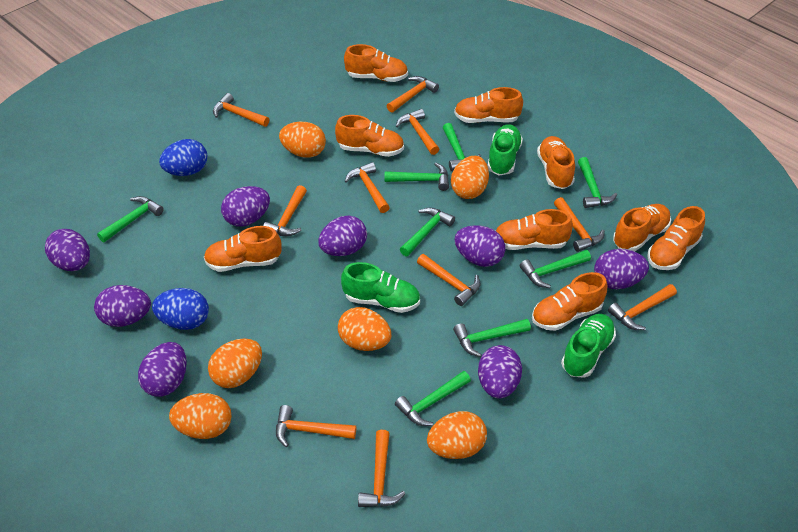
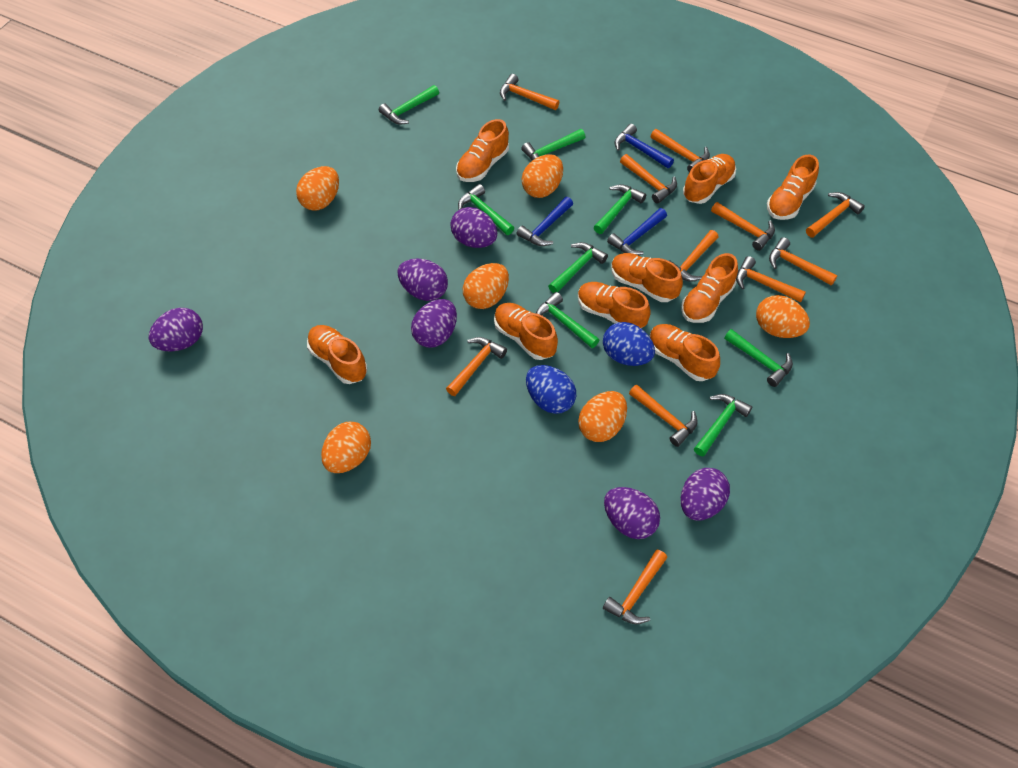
blue hammer: none = 0 -> [516,197,573,246] [607,208,667,255] [614,124,674,168] = 3
green shoe: [341,262,420,313] [488,124,523,175] [561,314,616,378] = 3 -> none = 0
orange hammer: [213,93,269,127] [263,185,307,236] [276,405,356,447] [345,162,390,213] [358,430,405,507] [387,76,439,113] [396,109,439,155] [417,254,480,306] [554,197,605,252] [608,284,677,330] = 10 -> [446,337,507,396] [500,74,559,110] [603,550,667,624] [620,154,677,204] [629,385,697,447] [651,129,710,172] [669,230,719,282] [711,202,775,251] [736,256,806,302] [769,237,837,286] [806,192,865,238] = 11
purple egg: [45,229,90,271] [94,285,151,327] [138,342,187,397] [221,186,270,227] [318,216,367,256] [455,225,505,267] [478,345,522,399] [594,249,649,289] = 8 -> [149,308,203,352] [398,259,448,301] [411,299,457,348] [451,207,497,248] [604,487,660,539] [681,468,730,520] = 6

